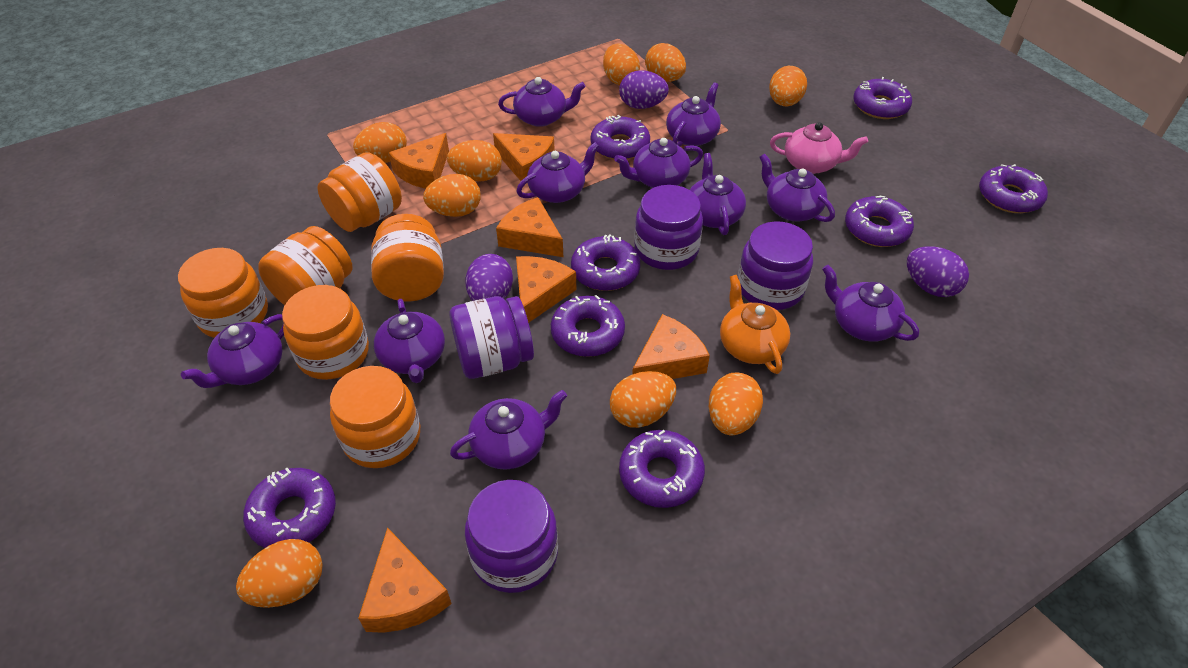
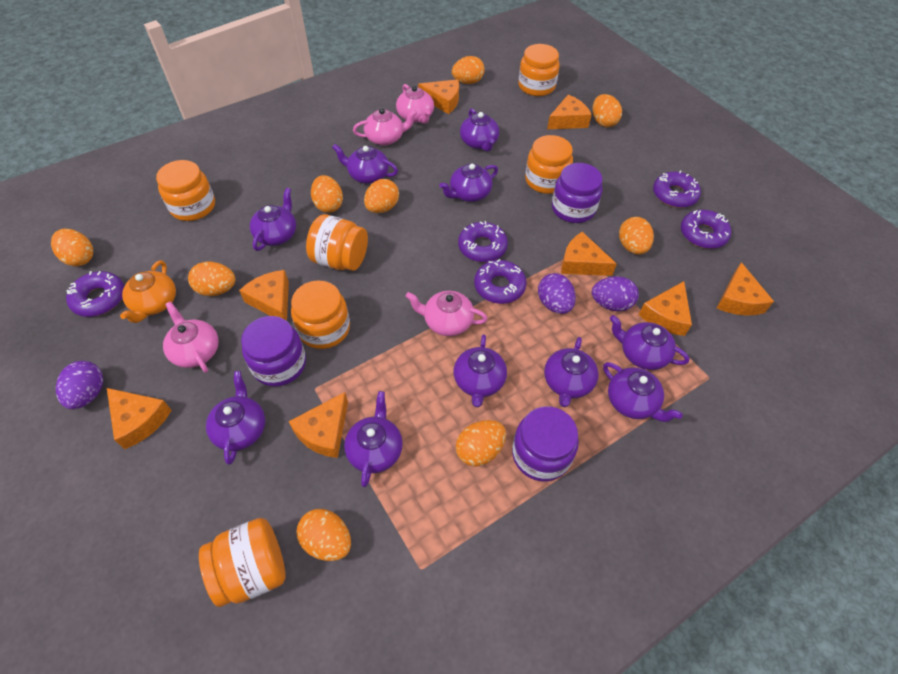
orange cheese: [358,527,452,633] [389,133,449,189] [493,133,555,181] [496,197,563,257] [516,256,576,323] [632,314,710,379] = 6 -> [107,388,172,449] [239,270,289,321] [289,392,348,458] [418,79,459,114] [547,95,592,129] [561,232,617,276] [639,281,692,336] [717,262,774,316] = 8
pink teapot: [770,122,868,174] = 1 -> [163,302,219,373] [353,108,417,146] [396,84,434,124] [406,291,488,336] = 4
purple donut: [243,468,336,548] [551,295,625,357] [571,234,640,291] [590,115,650,160] [619,430,705,508] [845,195,914,247] [853,77,912,119] [979,164,1048,213] = 8 -> [66,271,124,317] [458,221,508,262] [474,259,527,304] [653,171,701,208] [681,210,731,249] = 5
purple jar: [450,296,534,379] [465,480,558,593] [634,185,703,270] [738,221,813,310] = 4 -> [241,316,306,387] [512,406,579,481] [552,163,603,223] = 3

